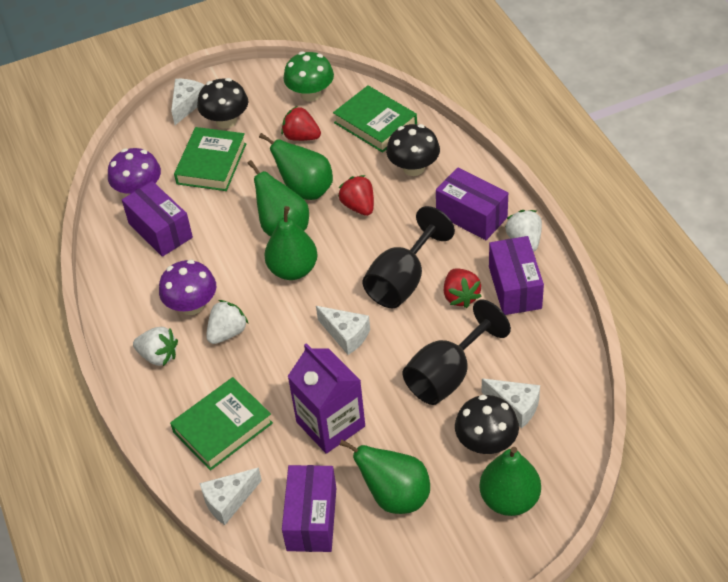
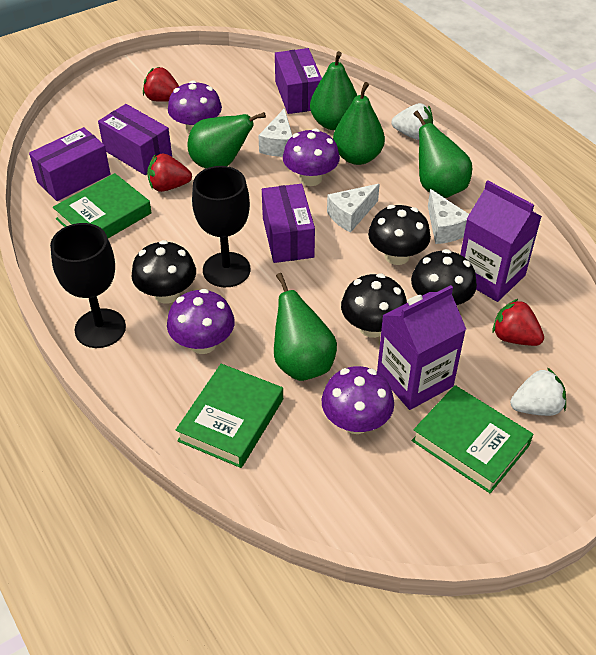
black mushroom: [197,78,248,129] [386,124,440,176] [455,395,519,454] = 3 -> [132,240,196,304] [341,273,407,338] [368,205,431,265] [411,249,477,305] = 4
green mushroom: [283,51,334,102] = 1 -> none = 0
purple carton: [287,343,365,454] = 1 -> [377,285,466,410] [460,180,542,302] = 2
purple mushroom: [108,148,161,195] [159,260,216,315] = 2 -> [167,289,235,354] [168,80,222,134] [283,129,340,186] [322,366,394,434] = 4
white cheese: [171,79,205,125] [199,468,262,525] [316,306,370,355] [482,379,540,429] = 4 -> [258,108,293,157] [327,184,380,232] [428,189,469,244] = 3
white strawberry: [133,327,178,366] [206,300,249,344] [505,210,542,252] = 3 -> [391,103,433,140] [510,368,566,416] = 2

